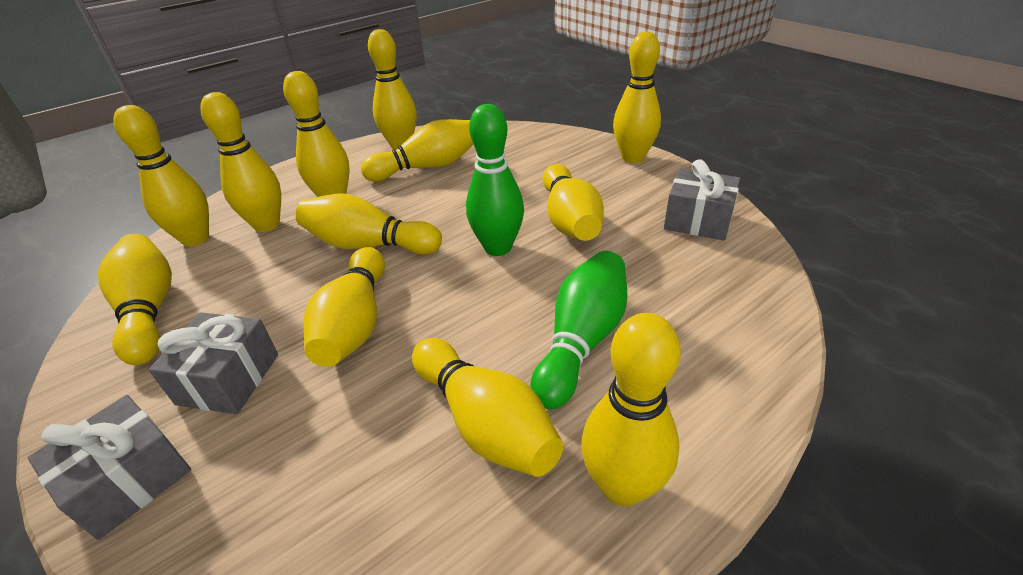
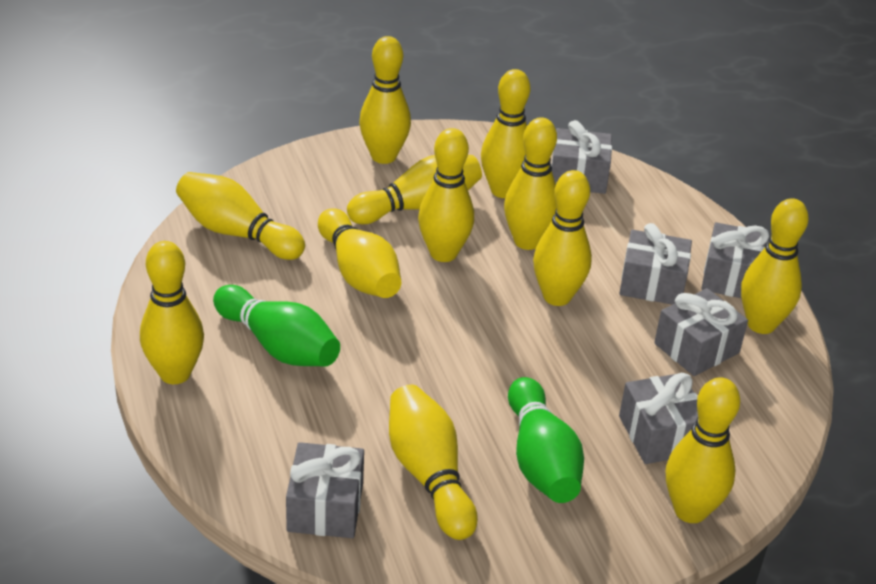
grey gift: [28,395,191,540] [149,313,278,414] [664,159,740,240] = 3 -> [286,442,364,538] [551,120,612,194] [619,223,692,305] [619,373,698,464] [654,288,748,376] [701,222,769,298] = 6

